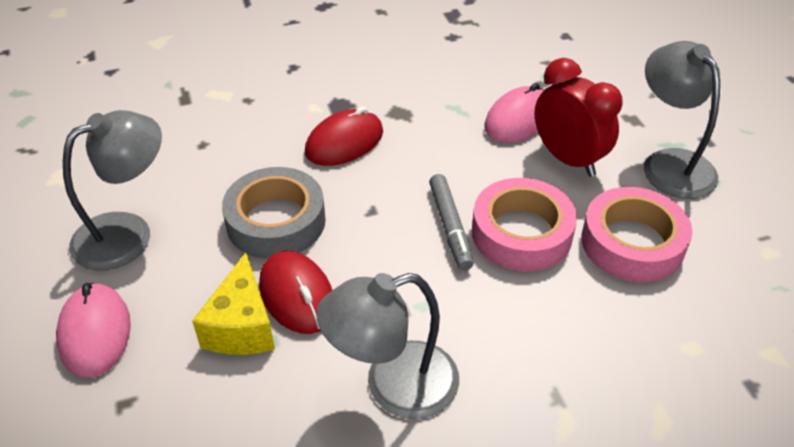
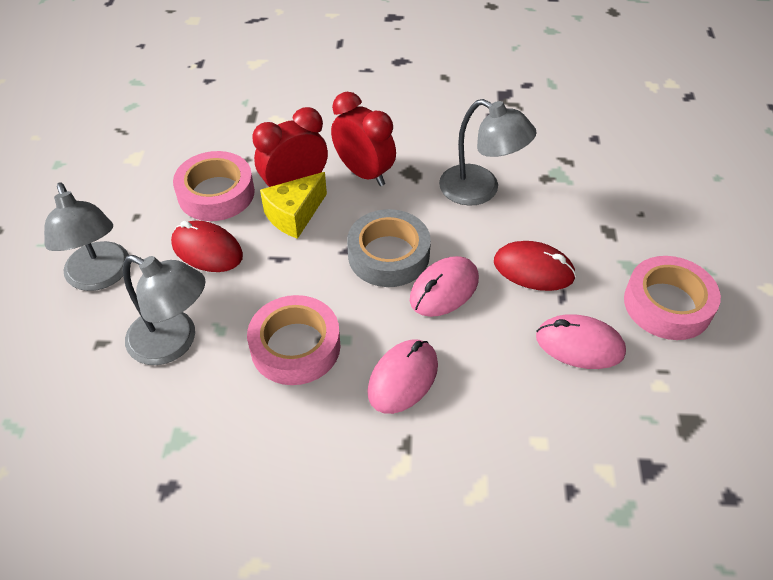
grey marker: [429,174,474,270] = 1 -> none = 0
pink mouse: [56,283,131,378] [484,83,544,143] = 2 -> [367,340,438,414] [410,256,479,317] [536,314,626,369] = 3
pink tape: [472,178,577,272] [582,187,692,282] = 2 -> [173,151,255,221] [247,295,341,385] [624,256,721,340] = 3
red clock: [535,58,622,177] = 1 -> [253,107,328,187] [331,92,396,186] = 2

